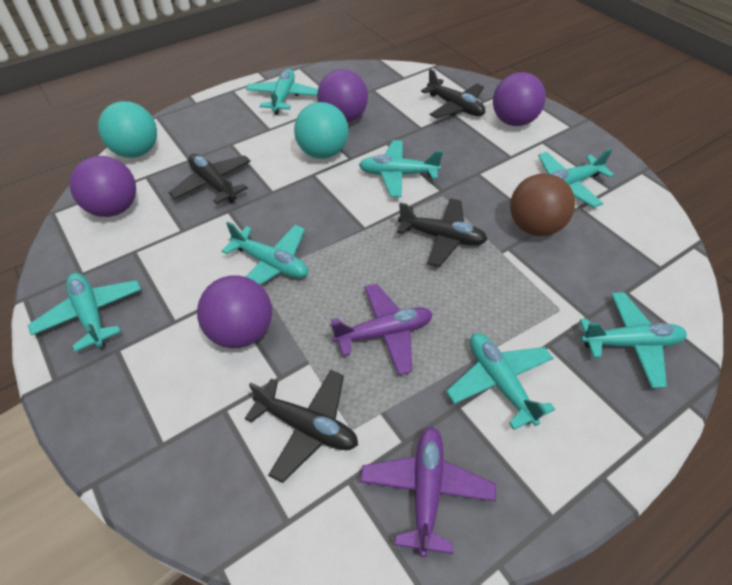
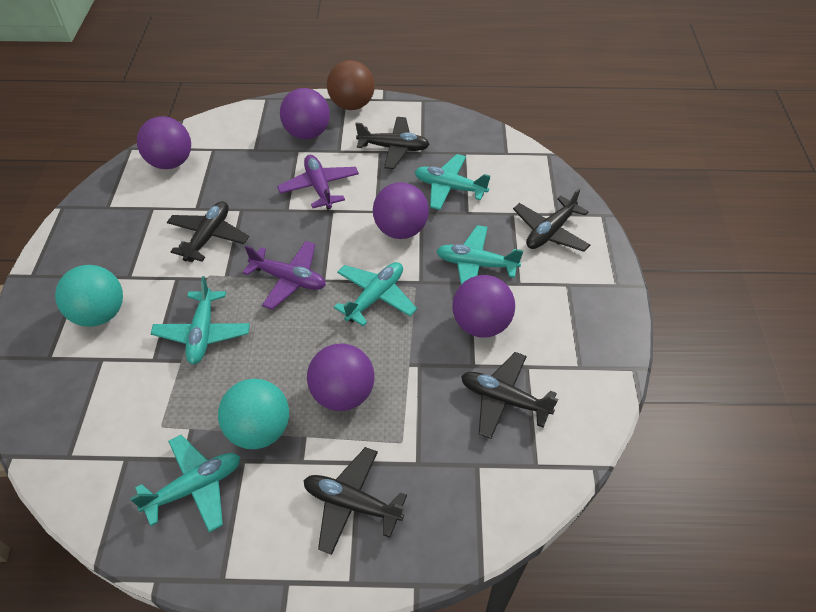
black plane: [169,154,251,204] [244,370,358,483] [397,198,488,267] [421,69,485,119] = 4 -> [167,201,249,262] [303,447,407,555] [355,117,430,169] [461,352,558,439] [513,188,590,252] = 5
purple ball: [69,156,136,217] [197,275,272,348] [317,69,368,123] [493,72,546,126] = 4 -> [137,116,191,169] [280,88,330,140] [307,343,375,411] [373,182,429,239] [452,275,515,338] = 5
turquoise plane: [28,273,141,352] [222,222,308,285] [246,69,318,115] [359,140,443,197] [446,333,555,430] [538,148,614,208] [580,292,687,388] = 7 -> [130,435,240,533] [151,276,250,364] [334,262,417,326] [415,154,490,210] [437,225,524,284] = 5

